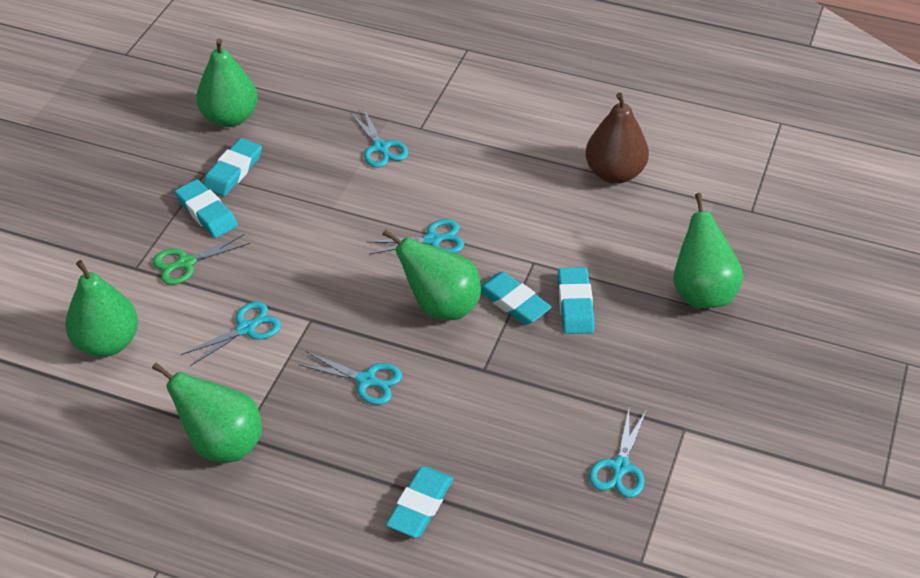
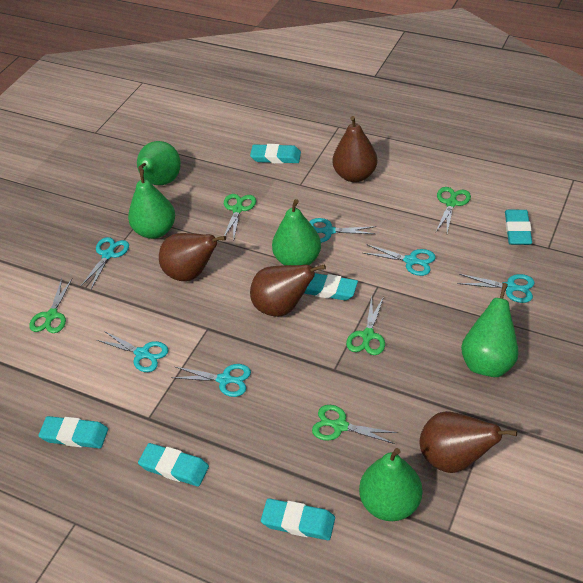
brown pear: [585,93,649,184] = 1 -> [159,233,226,281] [250,264,326,317] [333,116,377,182] [420,411,517,473] = 4
green scissors: [153,234,251,285] = 1 -> [29,278,73,333] [224,194,256,239] [312,405,398,444] [346,297,385,355] [436,187,471,233] = 5
turquoise eraser: [175,179,238,238] [203,138,262,196] [386,467,454,538] [481,272,552,325] [558,267,594,334] = 5 -> [38,416,108,448] [138,443,209,486] [250,144,301,164] [261,498,335,540] [304,273,358,301] [505,210,532,245] = 6
turquoise scissors: [181,302,281,366] [298,351,402,405] [350,107,408,168] [368,219,464,254] [589,410,646,498] = 5 -> [80,237,129,289] [97,331,168,372] [171,364,251,397] [309,218,376,243] [363,244,436,276] [458,274,535,303] = 6

